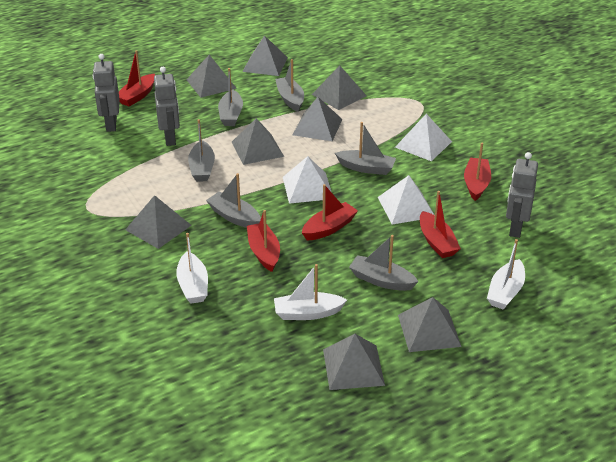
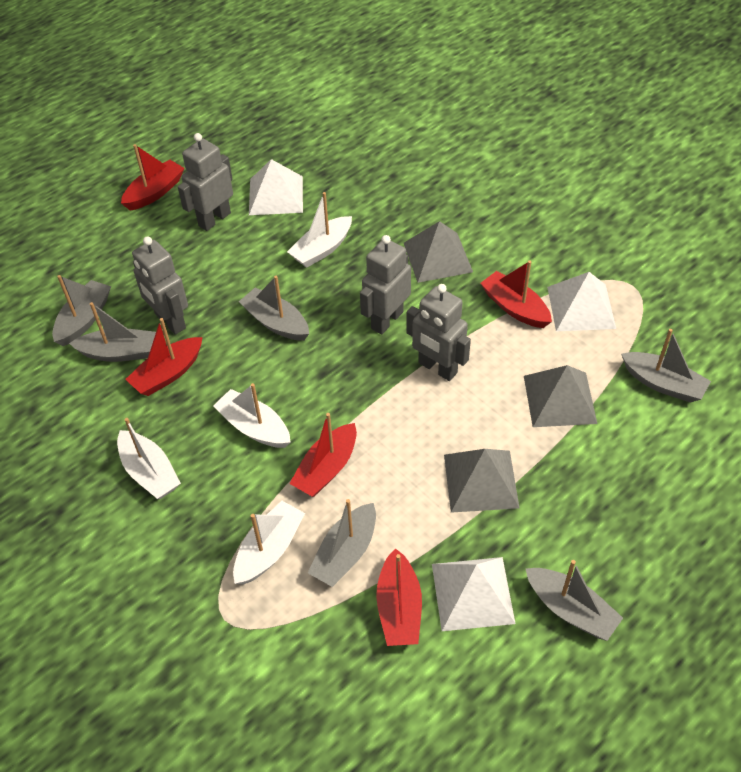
grey pyramid: [125,195,192,249] [186,55,237,98] [232,118,284,165] [242,35,288,76] [293,97,343,141] [312,66,367,110] [323,334,385,390] [398,297,462,352] = 8 -> [404,221,473,283] [444,449,519,513] [524,365,597,427] = 3
grey robot: [93,54,120,132] [154,67,180,146] [506,152,538,238] = 3 -> [132,236,188,335] [178,133,233,231] [360,235,411,334] [406,284,471,381] = 4
white boat: [176,233,208,304] [274,264,347,320] [487,239,525,310] = 3 -> [117,418,181,499] [213,383,290,448] [233,501,305,585] [287,192,352,268] = 4

